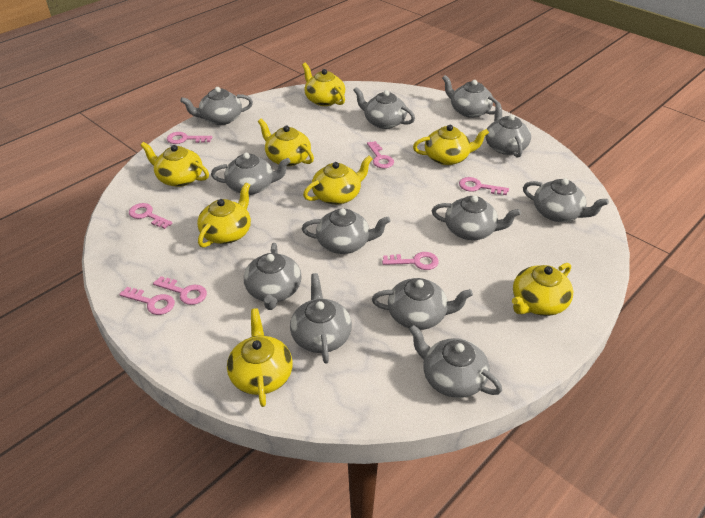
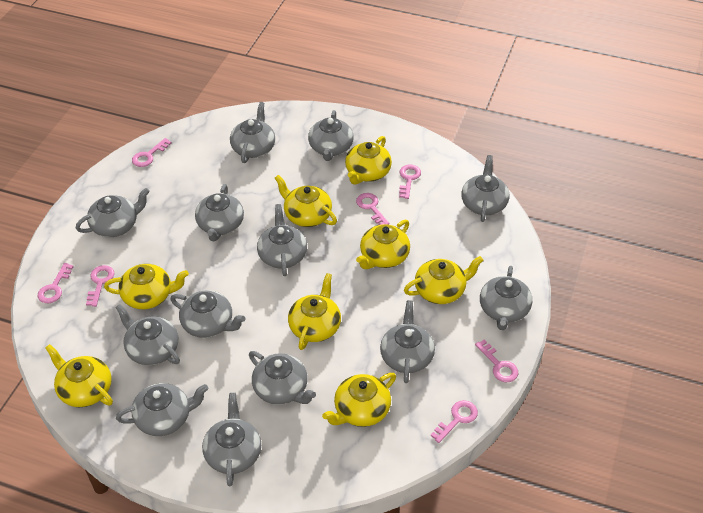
grey teapot: [180,87,253,125] [211,153,291,195] [244,243,302,310] [290,273,352,364] [302,208,390,254] [353,87,415,129] [372,278,473,330] [409,325,502,398] [432,195,521,240] [442,75,498,118] [485,102,531,158] [523,178,609,222] = 12 -> [76,188,150,237] [115,304,180,365] [116,383,208,436] [171,290,246,338] [195,184,244,241] [202,393,261,486] [230,102,275,163] [249,351,316,405] [257,204,307,276] [308,110,354,161] [380,300,435,383] [461,155,510,222] [480,266,532,330] = 13

